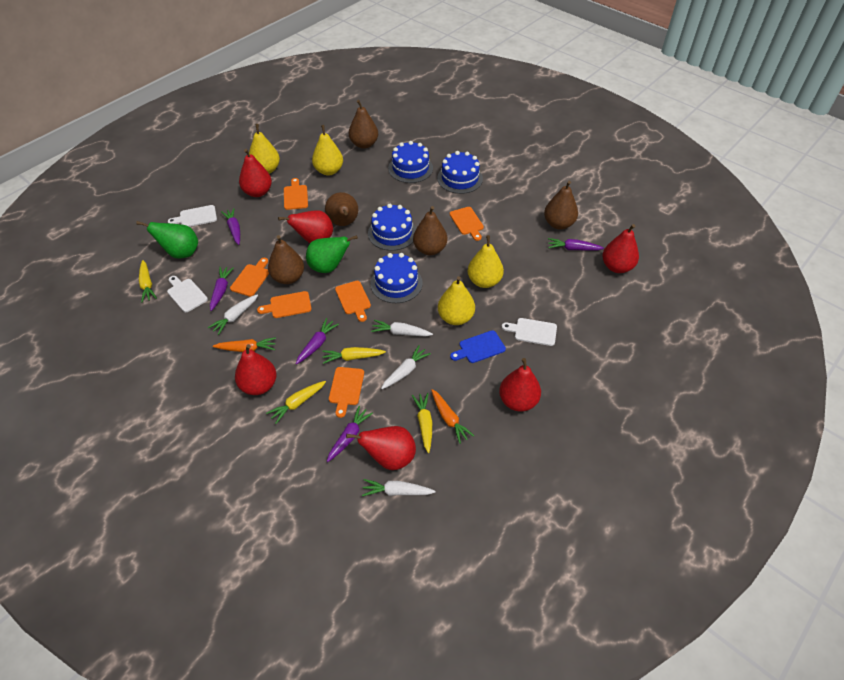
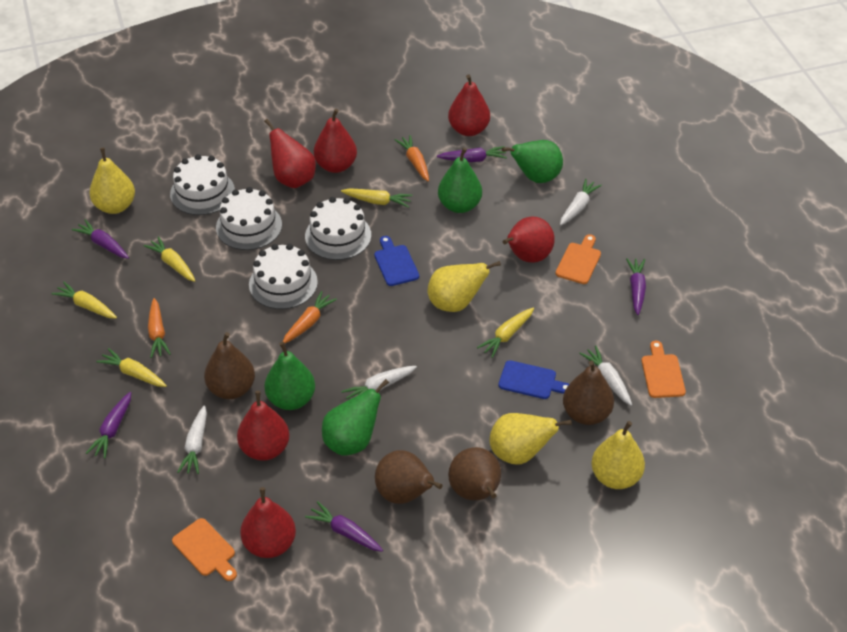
blue cake: [368,204,416,251] [370,253,423,303] [388,141,433,183] [437,151,483,194] = 4 -> none = 0
blue cutting board: [450,330,506,363] = 1 -> [374,236,419,286] [498,360,569,399] = 2
brown pear: [268,235,304,284] [325,192,358,226] [349,100,378,149] [413,206,447,255] [544,181,578,230] = 5 -> [204,332,255,399] [375,450,443,504] [448,447,501,500] [563,360,614,425] = 4
green pear: [136,221,198,259] [306,235,358,273] = 2 -> [264,342,315,410] [322,379,389,456] [438,148,482,213] [502,140,563,183] = 4
orange carrot: [213,337,276,352] [431,389,474,444] = 2 -> [148,298,171,358] [283,291,337,343] [395,135,429,182] = 3
orange cutting board: [230,258,269,297] [257,291,311,318] [284,178,308,210] [329,367,364,418] [335,281,371,322] [450,207,484,241] = 6 -> [172,518,237,581] [556,234,601,284] [642,341,686,398] = 3
white cake: none = 0 -> [170,154,235,215] [216,187,282,250] [249,244,318,309] [305,197,371,260] = 4
white cutting board: [167,276,208,312] [168,205,217,227] [502,318,557,346] = 3 -> none = 0
yellow carrot: [139,260,157,303] [266,381,326,424] [322,347,386,364] [412,393,432,453] = 4 -> [51,282,117,319] [96,348,167,387] [144,236,195,282] [341,188,412,208] [477,307,534,358] = 5

